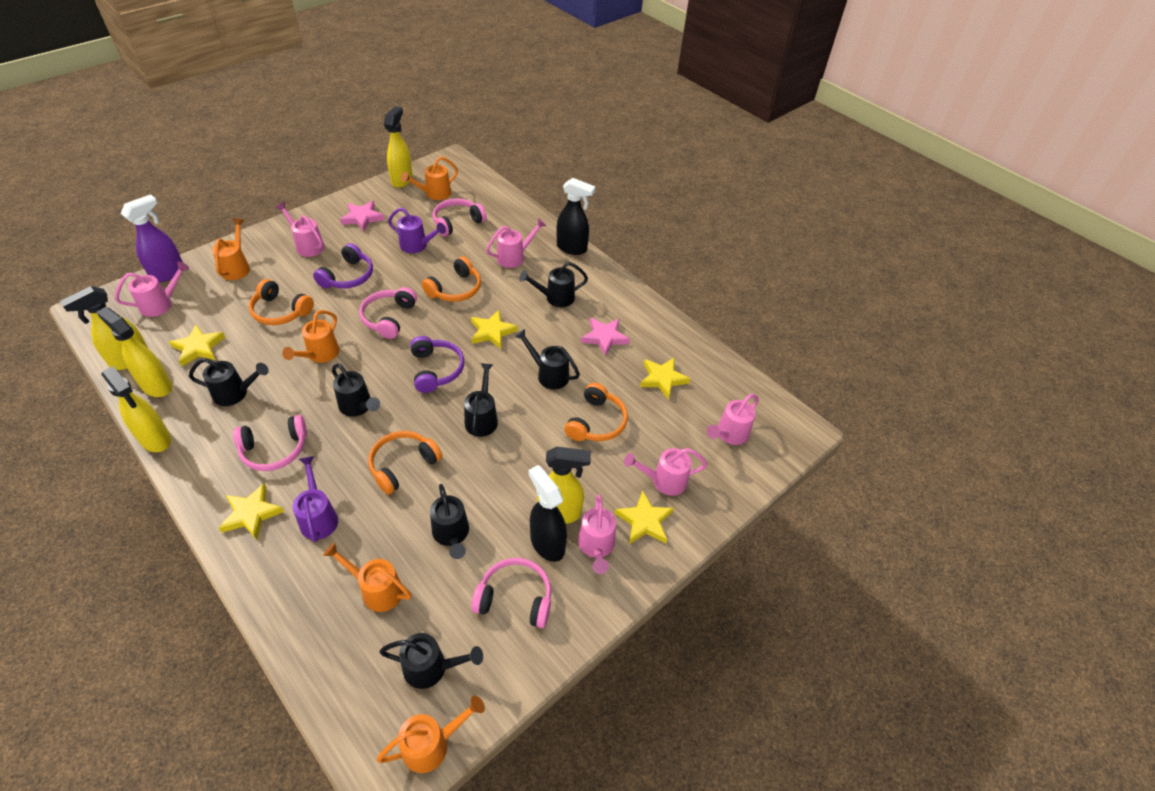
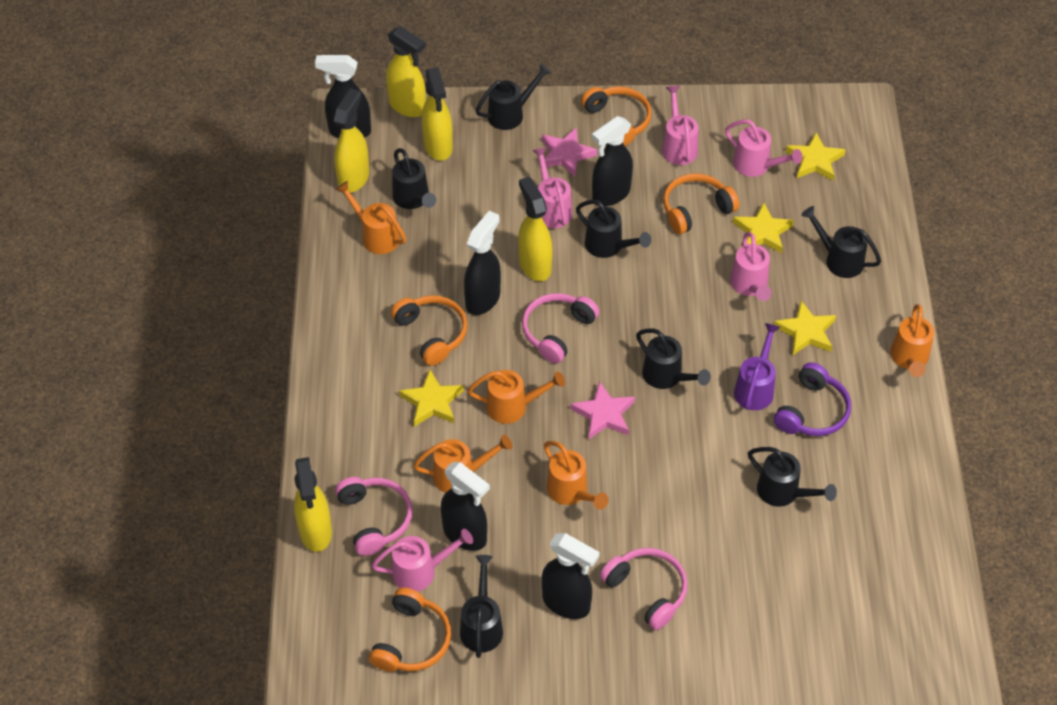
black spray bottle: [528,465,567,562] [556,178,595,255] = 2 -> [315,55,371,138] [441,462,490,551] [464,211,501,315] [542,533,600,619] [592,116,633,206] = 5
pink headphones: [233,415,307,471] [359,287,417,339] [433,198,487,237] [471,558,551,628] = 4 -> [335,477,412,556] [522,293,599,364] [600,548,688,630] = 3
pink watering can: [115,261,189,317] [275,202,325,257] [486,218,546,268] [578,495,616,574] [624,448,707,496] [707,394,759,445] = 6 -> [371,529,473,592] [532,147,572,228] [662,85,699,165] [725,120,802,177] [730,232,772,301] = 5
purple headphones: [313,243,373,289] [410,336,464,393] = 2 -> [774,362,851,436] = 1
purple spray bottle: [121,194,183,282] = 1 -> none = 0
purple watering can: [292,456,338,542] [388,207,446,253] = 2 -> [734,323,780,410] = 1
yellow star: [169,325,225,366] [218,483,284,540] [471,310,518,349] [615,490,674,544] [640,357,690,400] = 5 -> [399,369,464,427] [733,202,794,253] [774,301,836,356] [786,132,846,181] = 4

